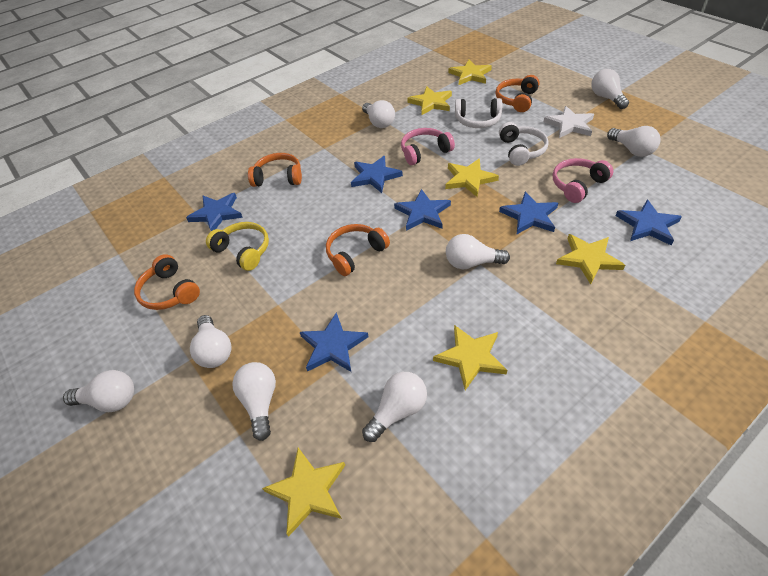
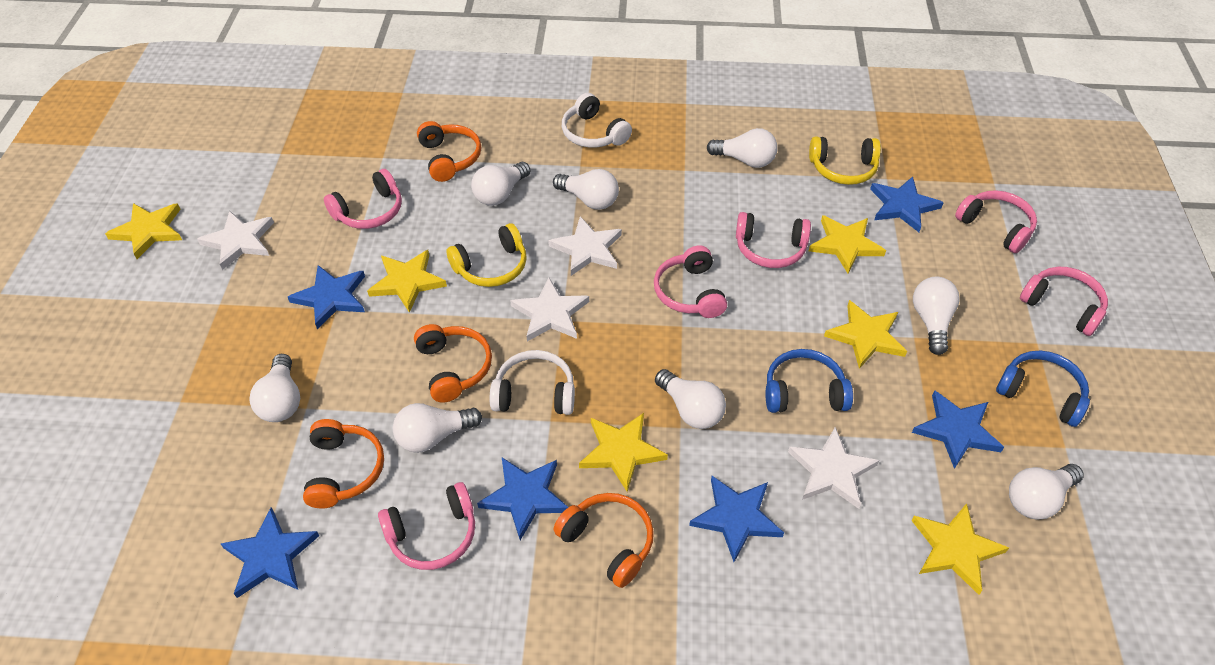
blue headphones: none = 0 -> [765,349,853,413] [996,351,1090,427] = 2
pink headphones: [401,128,455,165] [553,158,613,203] = 2 -> [324,169,402,229] [378,482,475,570] [654,245,727,318] [736,212,811,268] [955,190,1037,253] [1020,267,1108,336] = 6
white star: [544,106,594,138] = 1 -> [197,211,274,270] [510,278,589,341] [548,216,622,276] [788,427,879,509] = 4
yellow headphones: [206,222,269,271] = 1 -> [446,223,527,287] [809,136,881,185] = 2

